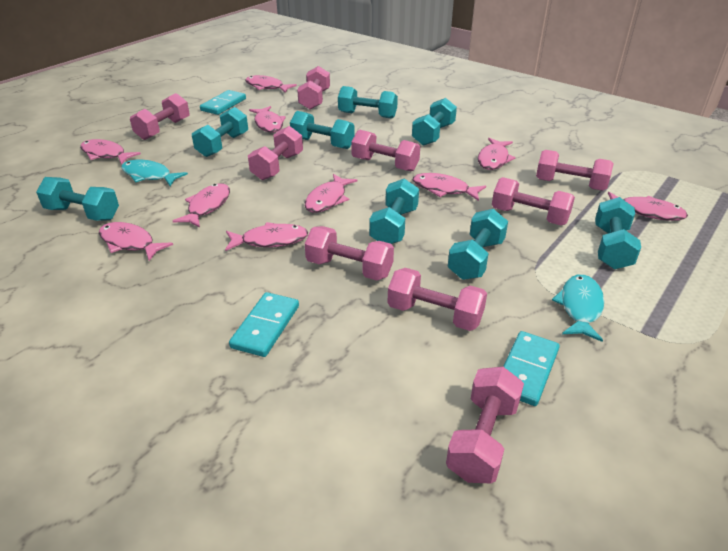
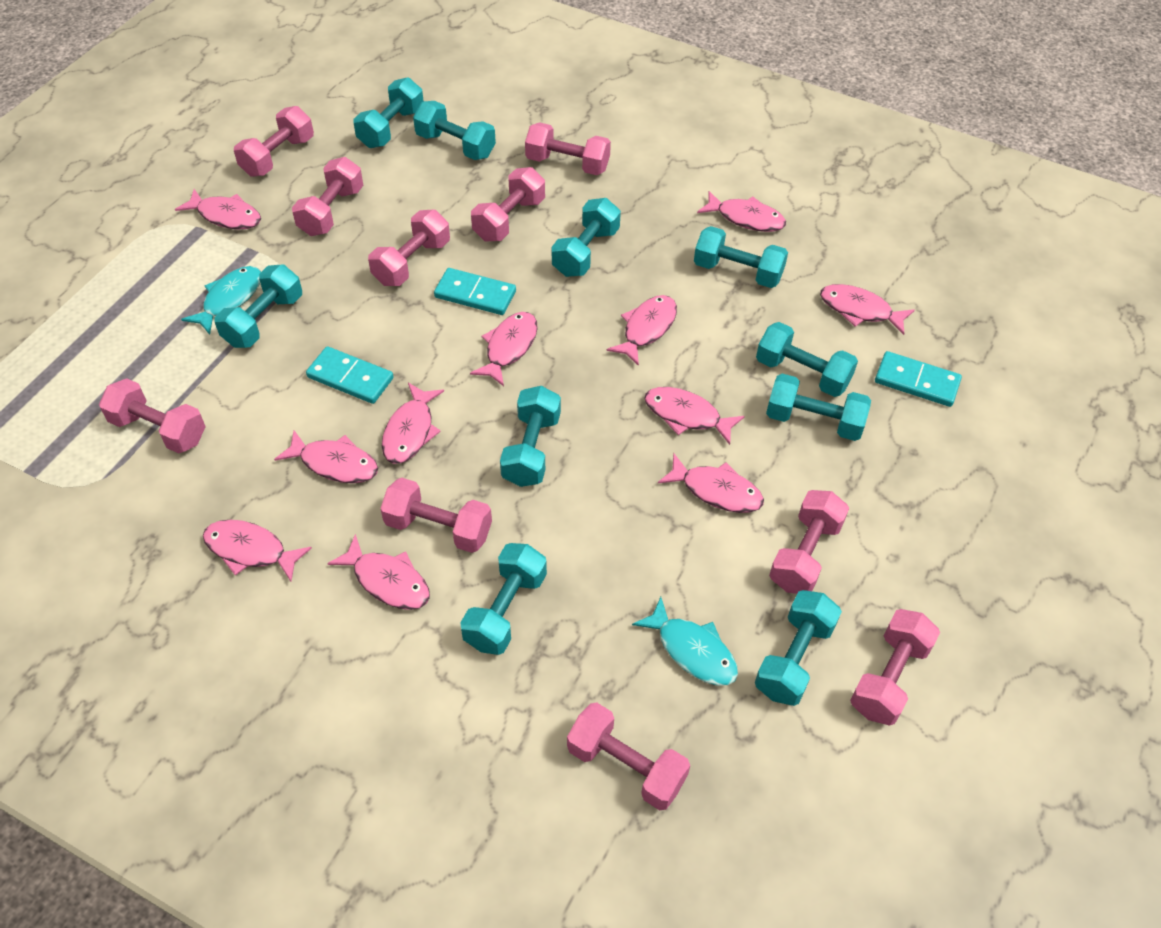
pink dumbbell: [130,93,190,140] [248,126,303,180] [297,66,330,110] [305,226,394,280] [351,130,420,172] [388,268,487,331] [446,367,524,483] [492,177,575,225] [536,150,614,191] = 9 -> [99,378,206,453] [234,106,314,177] [292,157,363,236] [368,210,450,286] [380,478,492,553] [471,167,545,241] [525,122,611,175] [567,703,690,810] [769,490,849,594] [850,609,940,726] = 10
pink fish: [80,139,141,165] [99,222,173,261] [173,183,230,228] [225,222,308,251] [245,75,297,93] [249,106,286,132] [305,174,357,213] [413,173,486,201] [478,138,516,170] [608,192,688,221] = 10 -> [175,189,261,230] [203,520,312,581] [274,430,378,483] [327,534,430,610] [382,383,444,464] [470,312,538,386] [607,295,677,366] [644,387,745,445] [658,453,764,513] [697,191,786,232] [820,284,915,335] = 11
turquoise dumbbell: [36,177,119,221] [192,107,248,157] [290,111,355,149] [338,86,398,119] [369,178,419,244] [412,98,457,146] [448,209,508,280] [595,197,641,269] = 8 -> [214,264,302,348] [353,77,423,148] [413,101,496,160] [460,543,547,655] [500,386,561,487] [552,198,621,277] [694,226,788,288] [755,590,842,706] [756,322,858,397] [766,374,871,441] = 10

